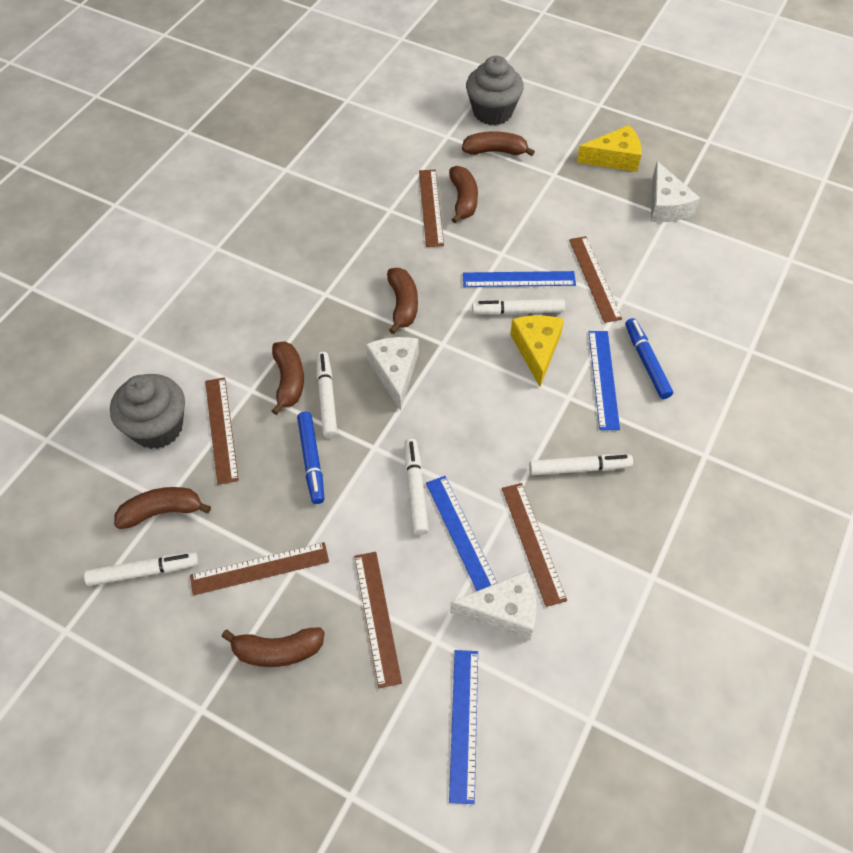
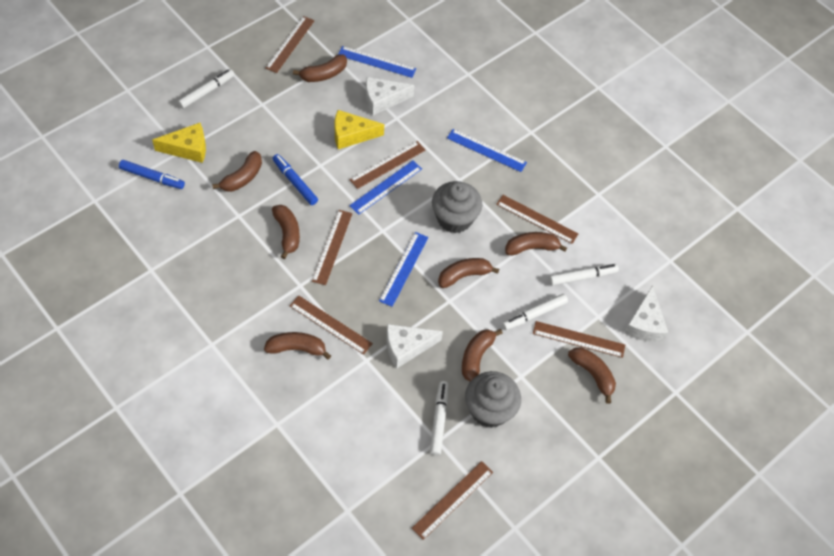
brown banana: [114,487,211,529] [221,627,325,667] [271,341,304,415] [387,268,418,334] [449,166,478,224] [462,131,535,156] = 6 -> [212,151,262,192] [264,332,331,360] [272,205,300,259] [293,54,347,82] [438,258,499,288] [462,329,503,382] [505,232,567,255] [568,347,616,404] = 8
brown ruler: [190,542,329,596] [205,377,239,485] [354,552,402,688] [419,170,444,247] [502,483,567,607] [569,236,622,323] = 6 -> [265,16,315,73] [290,295,373,355] [312,210,352,285] [349,141,425,189] [412,461,493,540] [496,195,578,244] [533,321,625,358] = 7
white marker: [84,552,199,586] [317,352,337,438] [404,439,429,535] [472,299,565,315] [529,455,633,475] = 5 -> [178,69,235,109] [430,381,449,455] [502,294,568,330] [549,264,619,286] = 4

